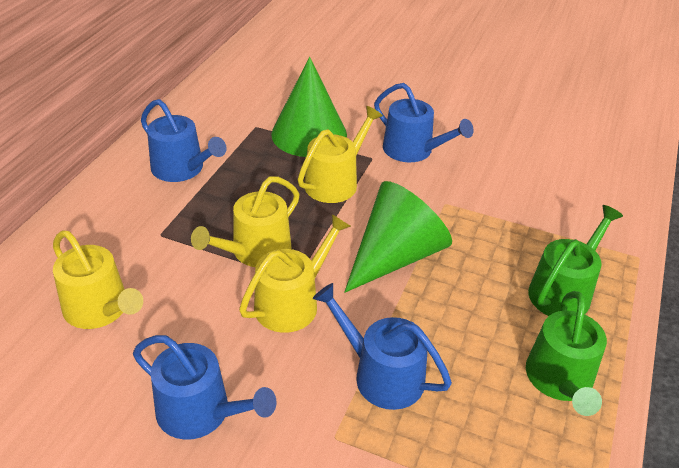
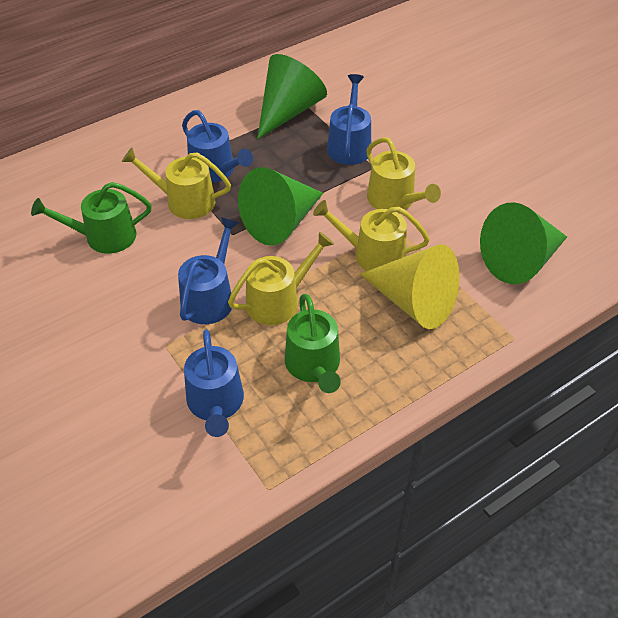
green cone: [271,57,347,157] [345,181,452,292] = 2 -> [238,167,323,246] [257,54,327,140] [480,202,567,284] = 3
yellow cone: none = 0 -> [359,244,459,329] = 1

